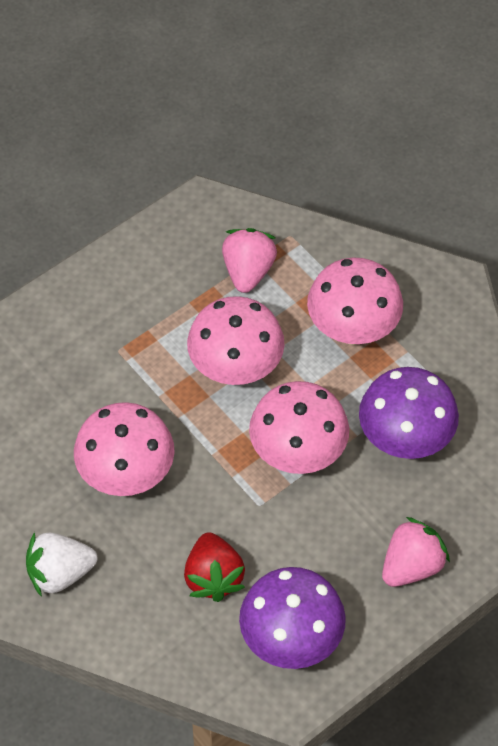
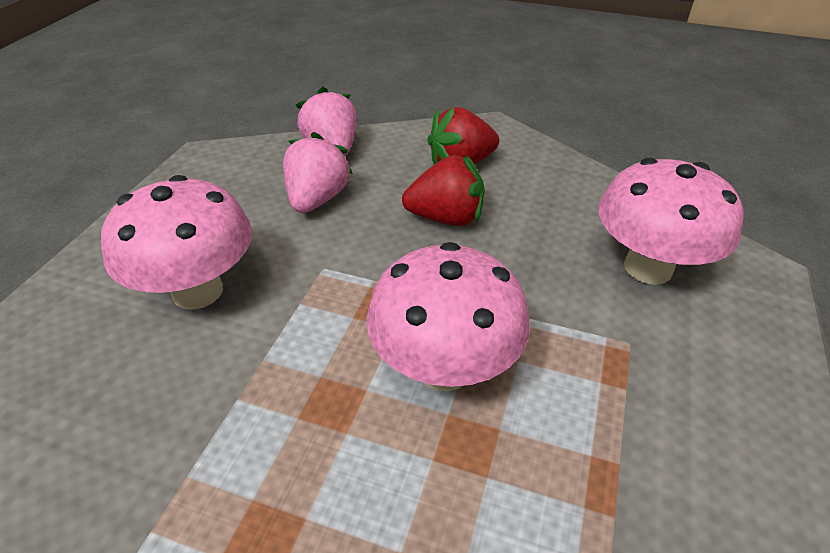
pink mushroom: [74,402,175,496] [187,296,285,385] [249,381,349,474] [307,258,403,344] = 4 -> [101,175,252,310] [366,242,530,391] [599,158,744,285] = 3
purple mushroom: [239,567,346,669] [359,367,459,459] = 2 -> none = 0
red strawberry: [184,533,245,602] = 1 -> [402,154,485,226] [427,107,499,165] = 2
white strawberry: [26,532,98,597] = 1 -> none = 0

